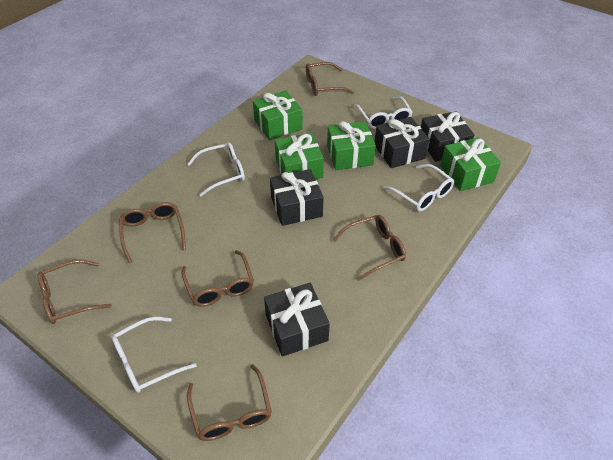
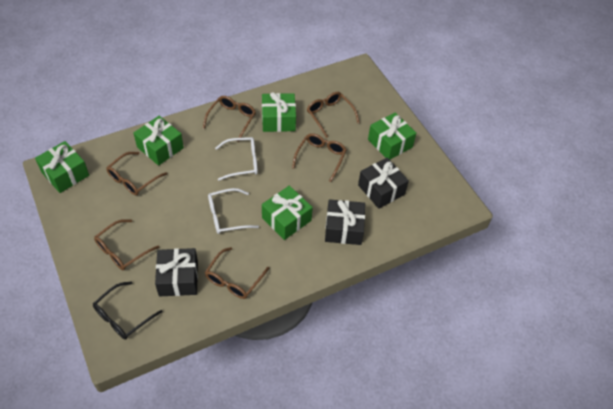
black gift: [264,283,330,357] [270,169,324,226] [375,117,430,168] [421,111,474,162] = 4 -> [155,248,198,297] [325,199,365,245] [358,158,409,209] = 3
black glasses: none = 0 -> [93,281,162,340] = 1
green gift: [253,90,302,140] [275,133,324,179] [327,121,376,170] [440,137,501,191] = 4 -> [35,141,89,193] [134,116,184,166] [262,92,296,132] [262,186,313,240] [368,112,416,160] = 5
white glasses: [112,317,197,393] [188,142,245,196] [354,96,413,129] [383,164,454,211] = 4 -> [208,188,259,234] [215,137,258,181] = 2

